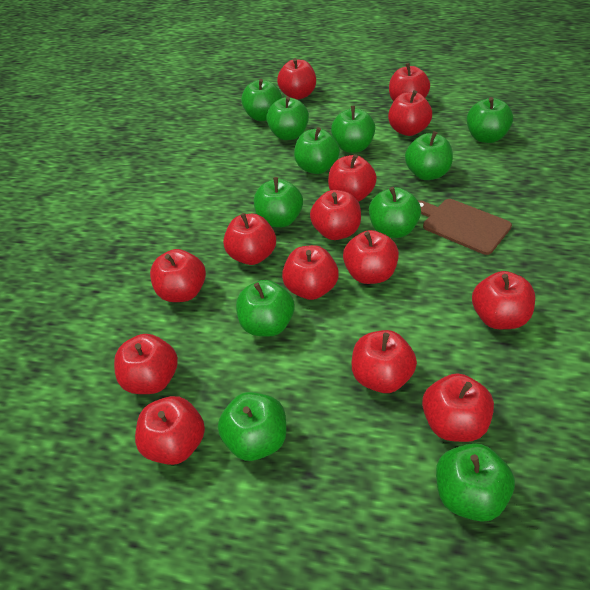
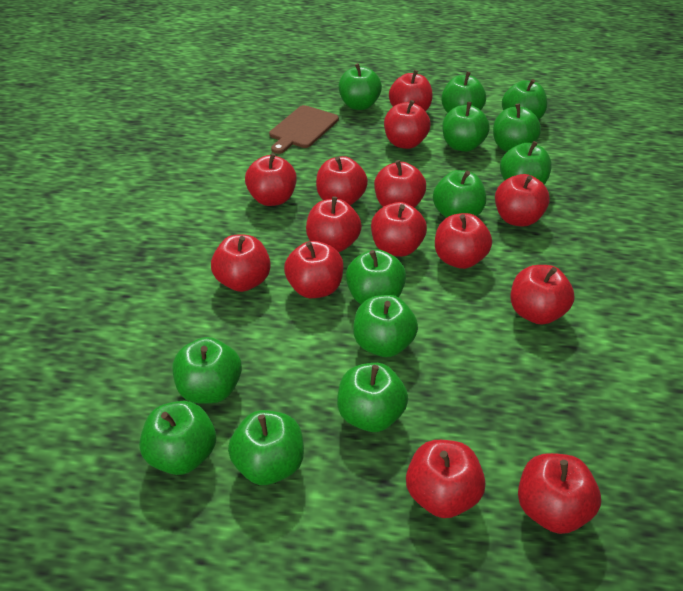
green apple: [218,392,286,461] [236,280,294,337] [241,79,282,121] [254,177,303,227] [266,96,309,140] [294,127,340,174] [331,106,375,153] [369,187,421,238] [405,131,453,180] [436,443,515,522] [467,97,513,143] = 11 -> [139,401,216,475] [173,337,242,404] [228,410,304,485] [337,363,408,432] [338,63,382,110] [346,249,406,304] [353,295,418,357] [433,170,486,218] [441,72,486,113] [442,102,490,152] [493,103,541,152] [500,141,552,184] [502,79,547,120] = 13

